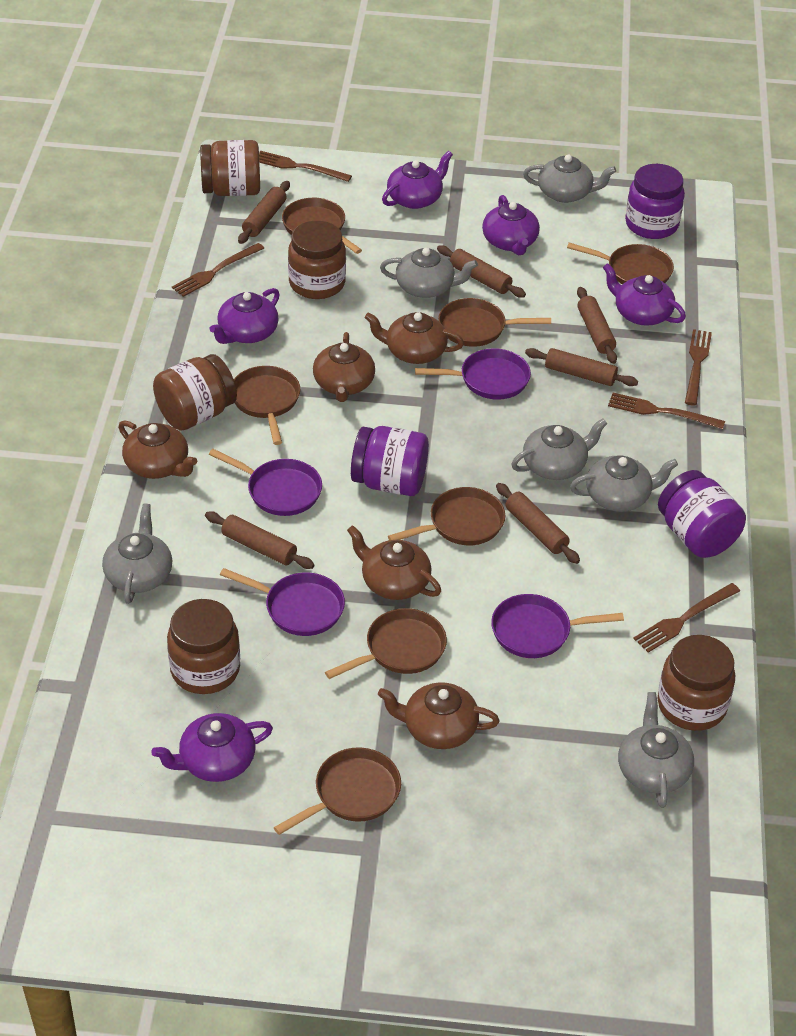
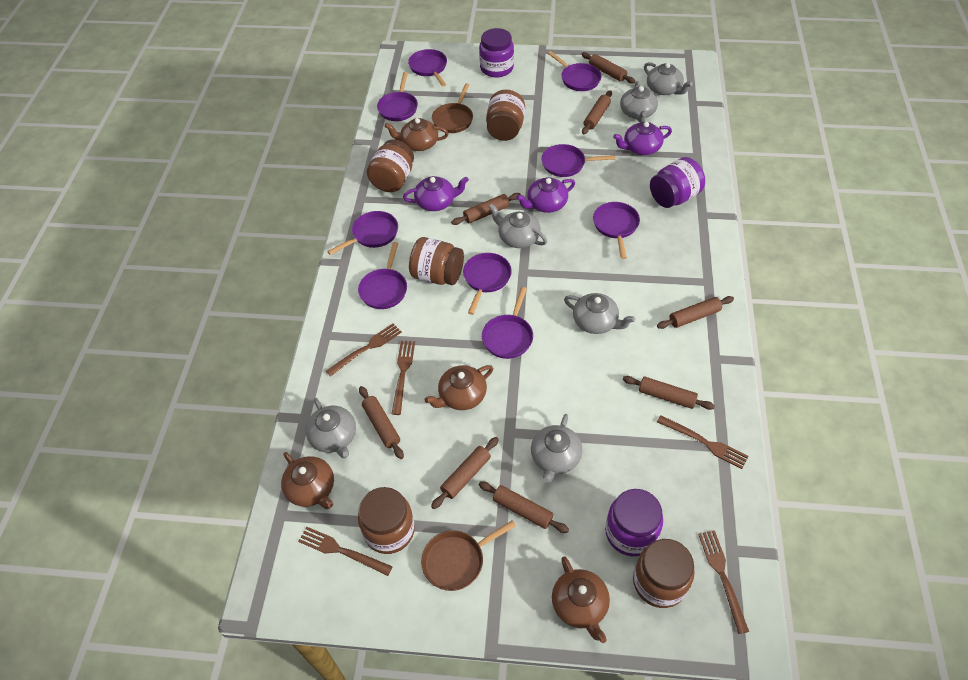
brown pan: [234,366,300,445] [274,747,401,835] [282,198,362,254] [325,608,447,679] [388,487,505,545] [438,298,551,347] [567,243,674,284] = 7 -> [421,520,516,591] [432,83,473,133] = 2
brown rolling pin: [205,511,315,569] [238,181,290,244] [437,245,526,298] [496,483,580,564] [525,348,638,386] [577,287,617,364] = 6 -> [359,386,404,459] [431,437,499,509] [451,193,521,225] [479,481,569,533] [582,52,635,84] [582,90,612,135] [623,376,715,410] [657,296,734,329] = 8
brown teapot: [118,420,197,479] [313,332,375,402] [347,525,441,600] [365,312,464,364] [378,682,500,749] = 5 -> [281,452,334,509] [385,118,449,151] [425,365,493,410] [552,556,610,643] = 4
purple pan: [209,449,322,516] [220,568,345,636] [415,348,531,400] [491,594,624,658] = 4 -> [327,211,398,255] [358,242,407,309] [377,72,418,121] [408,49,447,87] [463,253,512,315] [482,287,533,359] [541,144,615,177] [548,51,602,91] [593,202,640,259] = 9
purple teapot: [152,713,273,782] [210,288,280,344] [382,151,453,209] [482,195,540,255] [603,263,686,326] = 5 -> [403,176,469,211] [516,177,575,213] [613,122,672,155] = 3

